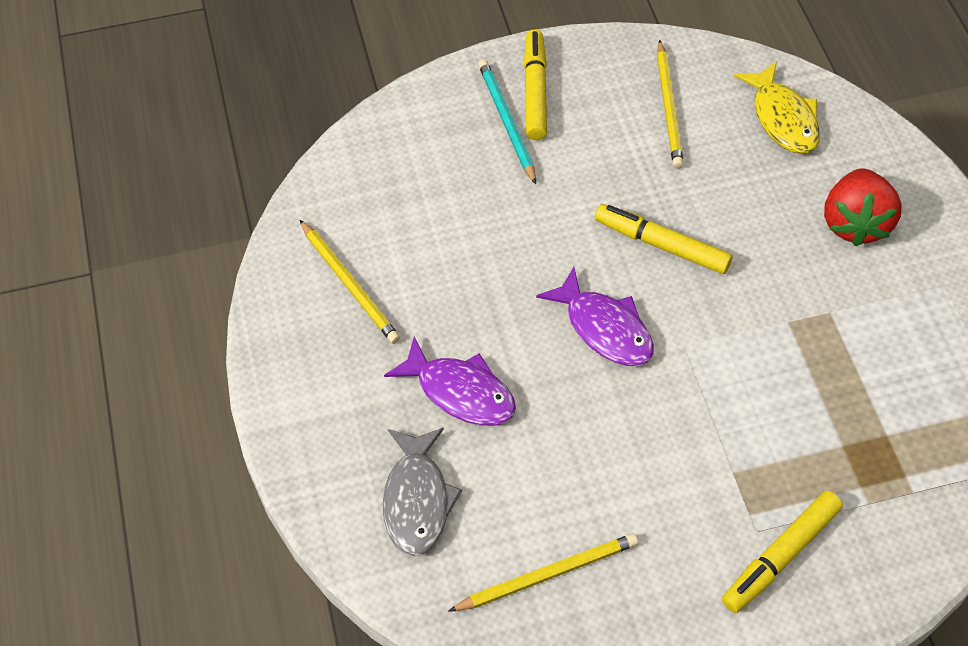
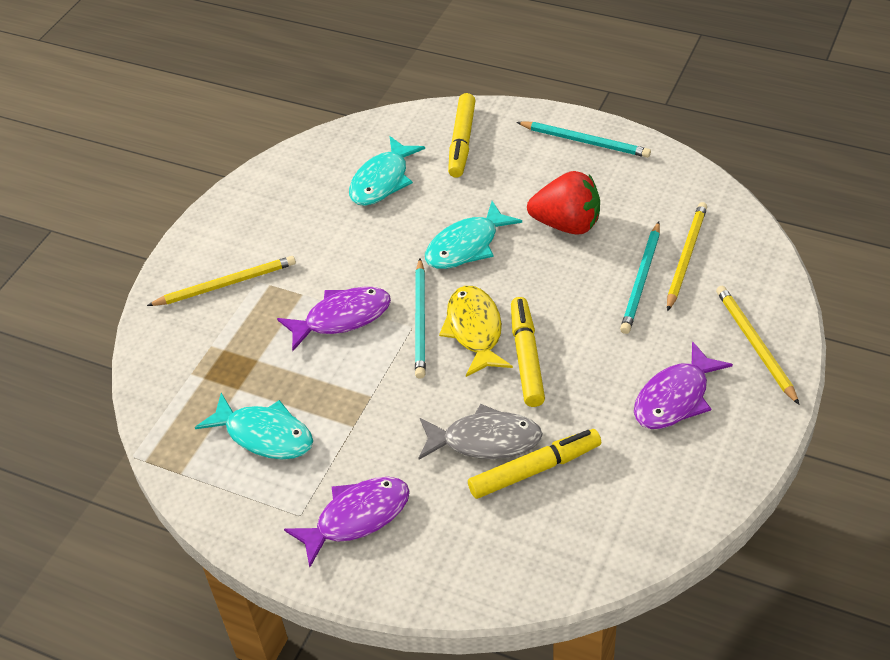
purple fish: [384,336,516,426] [536,267,654,366] = 2 -> [277,287,391,351] [284,477,410,567] [634,341,733,429] = 3
turquoise fish: none = 0 -> [195,393,313,459] [349,136,425,206] [425,201,522,269] = 3
turquoise pencil: [478,59,536,184] = 1 -> [415,258,426,379] [516,122,651,158] [620,222,660,334] = 3

